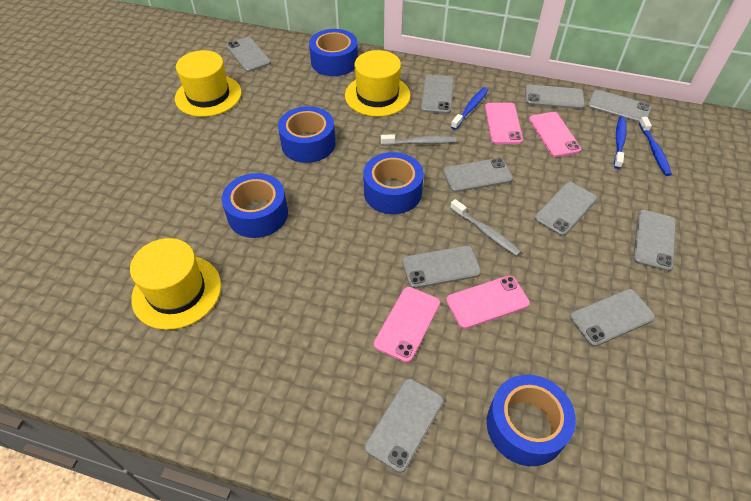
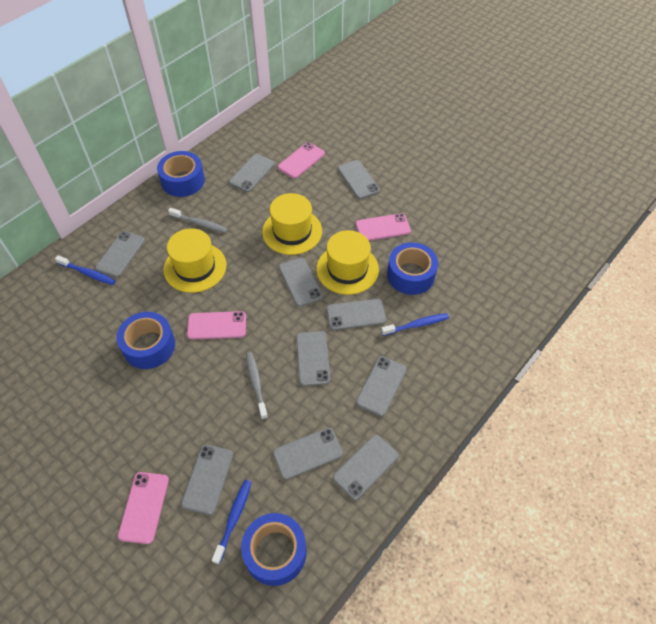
blue tape: [222,173,288,238] [278,106,335,163] [309,29,358,76] [363,152,424,214] [487,375,576,466] = 5 -> [117,312,175,369] [157,151,205,197] [241,513,307,586] [387,242,438,295] = 4

